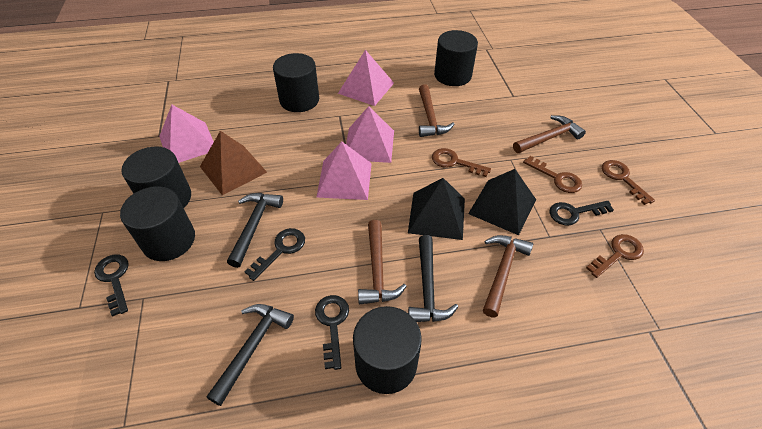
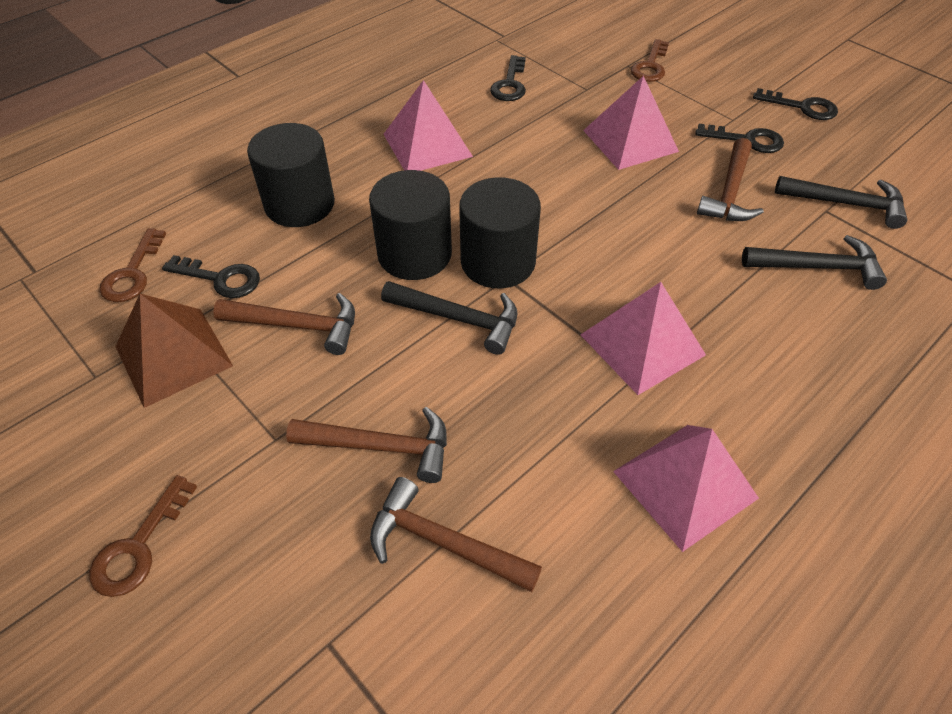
black cylinder: [120,186,195,261] [121,147,191,208] [273,53,319,112] [353,306,422,394] [434,30,478,86] = 5 -> [247,123,335,227] [369,170,452,280] [459,177,541,288] = 3
black pyramid: [408,178,465,240] [468,169,536,235] = 2 -> none = 0
brown key: [432,148,491,177] [523,156,582,193] [586,234,644,278] [602,160,655,205] = 4 -> [89,475,197,597] [100,228,166,302] [630,39,669,82] = 3

